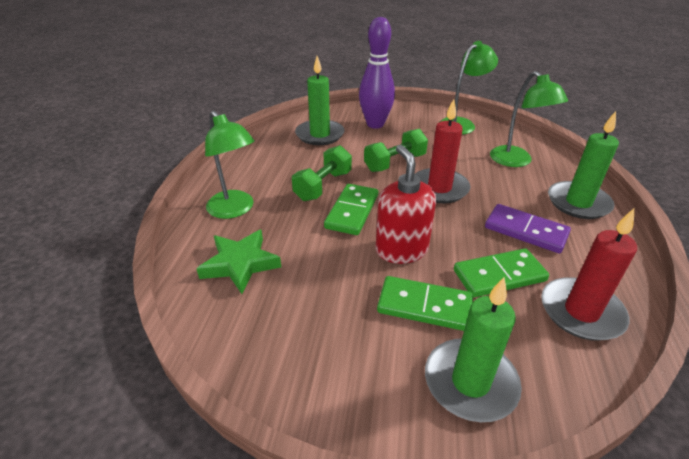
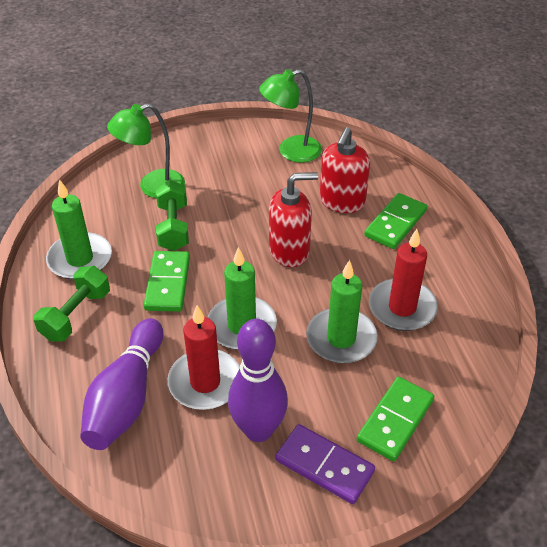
green lamp: [205,111,255,219] [440,41,498,134] [490,71,568,167] = 3 -> [107,103,185,198] [259,69,322,163] = 2
green star: [197,230,281,294] = 1 -> none = 0
purple bowling pin: [359,17,395,128] = 1 -> [80,318,163,450] [228,319,288,442] = 2
red soap dispenser: [375,145,436,264] = 1 -> [269,172,318,267] [320,127,370,213] = 2

